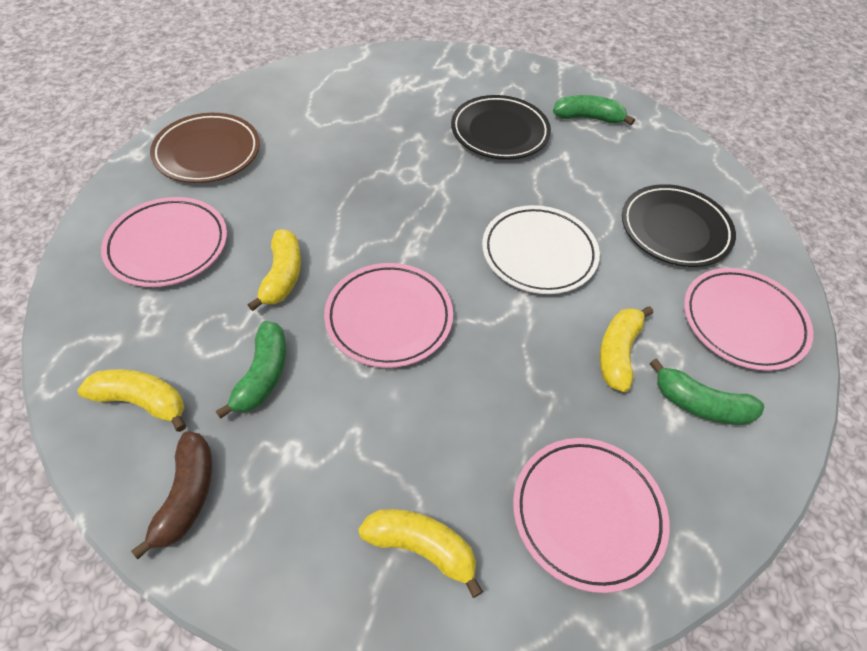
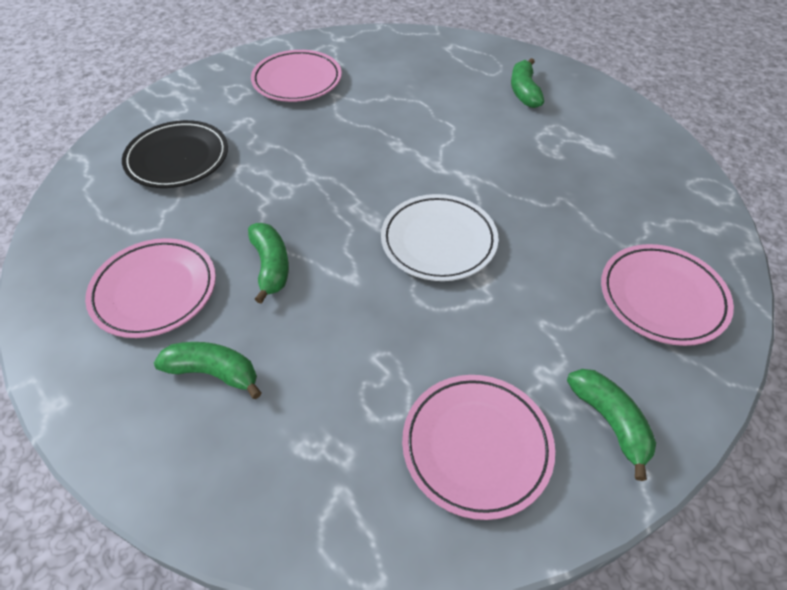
black plate: [451,95,551,160] [622,184,736,267] = 2 -> [122,120,228,188] = 1
brown banana: [131,431,212,559] = 1 -> none = 0
brown plate: [150,113,260,183] = 1 -> none = 0
green banana: [216,321,286,419] [553,95,635,125] [650,358,764,425] = 3 -> [154,342,261,399] [248,223,289,304] [511,58,544,108] [567,369,656,481] = 4
yellow banana: [78,369,186,432] [248,229,301,311] [358,509,483,598] [600,306,653,392] = 4 -> none = 0

